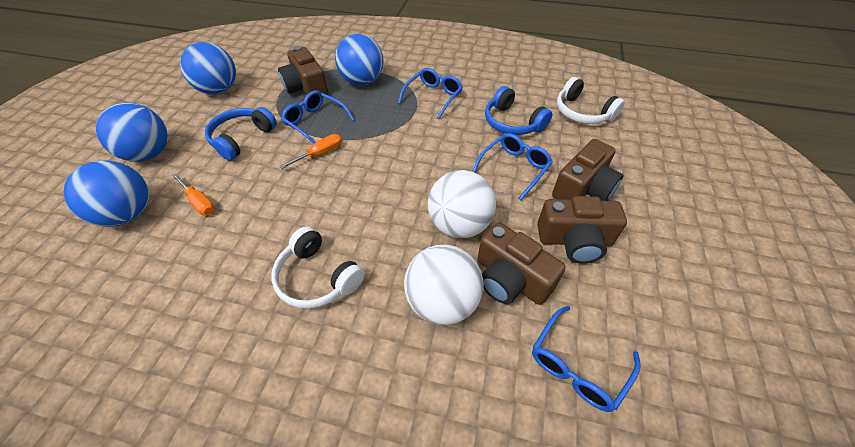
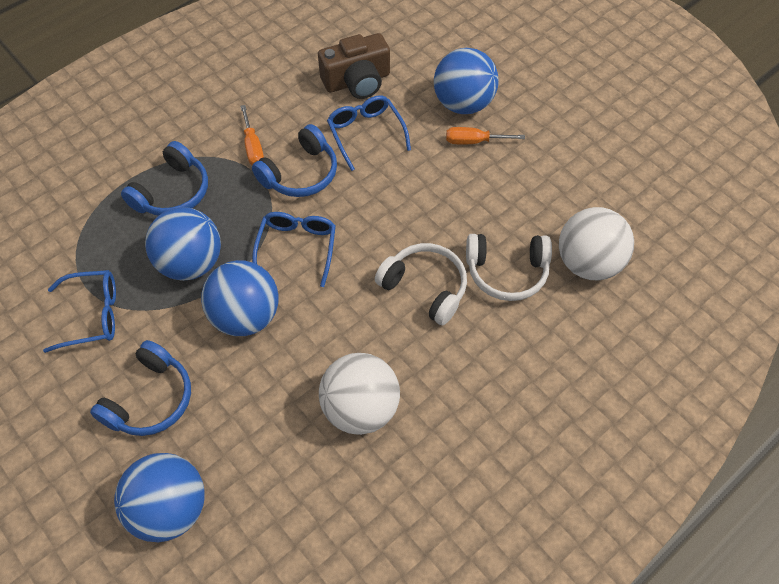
blue glasses: [281,90,355,144] [398,68,463,119] [472,133,553,201] [532,306,640,412] = 4 -> [43,270,116,353] [252,212,336,287] [327,96,411,171] = 3
blue headphones: [205,107,277,160] [485,86,552,135] = 2 -> [90,340,191,436] [121,141,208,216] [252,124,337,197] = 3
brown camera: [278,46,328,95] [478,222,566,305] [537,196,627,264] [552,139,623,201] = 4 -> [318,33,390,99] = 1

